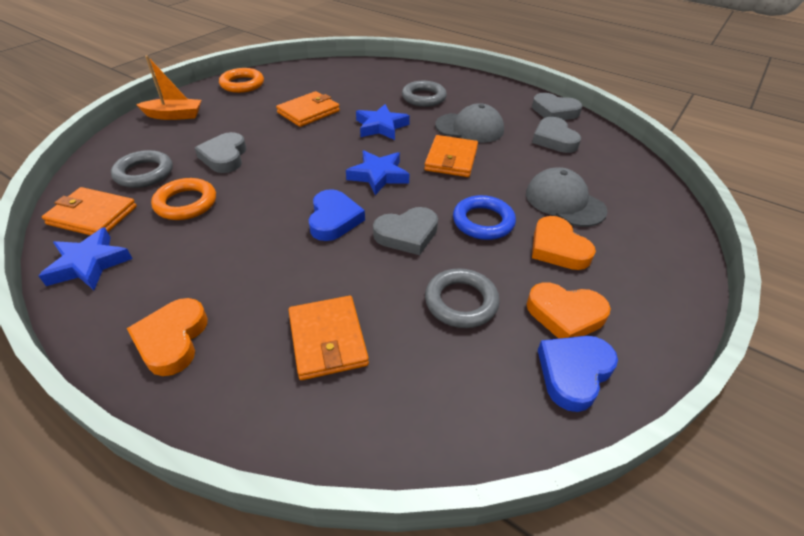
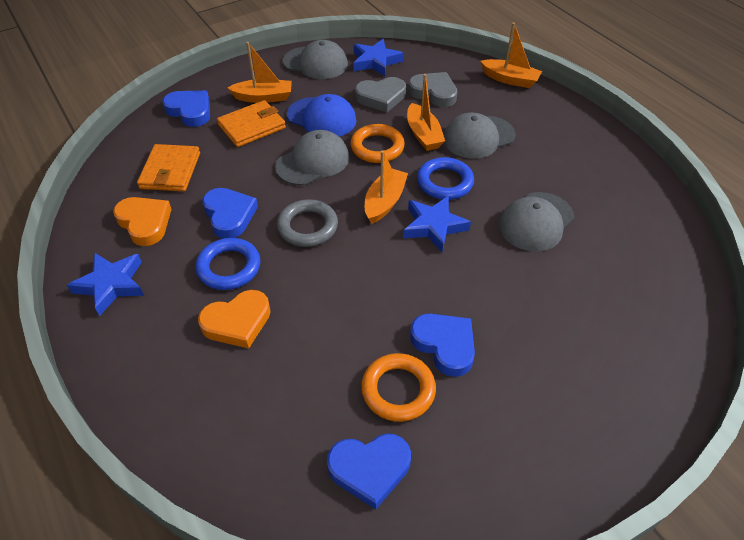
blue cap: none = 0 -> [287,94,356,137] = 1
blue heart: [309,189,365,241] [538,336,618,412] = 2 -> [162,90,210,127] [202,188,258,239] [327,434,411,509] [410,313,475,377] = 4
blue ring: [453,195,516,240] = 1 -> [195,238,260,290] [417,157,474,200] = 2
grey cap: [435,103,504,143] [526,167,607,227] = 2 -> [275,130,349,185] [283,40,348,79] [444,112,516,159] [499,192,574,251] = 4
grey heart: [195,132,246,173] [373,207,438,255] [532,93,582,120] [532,117,581,153] = 4 -> [355,77,406,112] [408,72,458,107] = 2
grey ring: [111,150,173,188] [402,81,447,107] [425,268,500,328] = 3 -> [277,199,338,247] = 1
orange boat: [136,56,201,120] = 1 -> [228,42,292,103] [365,151,408,224] [407,74,445,151] [480,22,542,88] = 4
orange heart: [127,298,208,376] [527,282,611,339] [532,216,596,270] = 3 -> [113,197,172,246] [198,290,271,349] = 2
orange wallet: [42,187,137,236] [276,91,340,127] [288,296,369,380] [424,135,478,177] = 4 -> [137,144,200,192] [217,100,286,147] = 2

